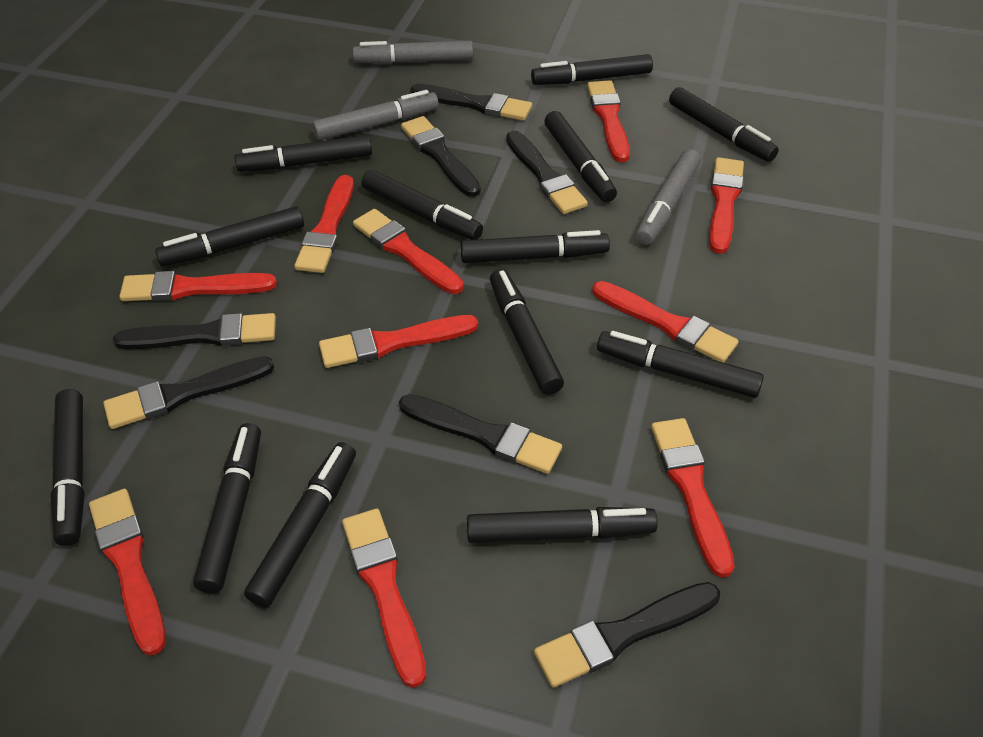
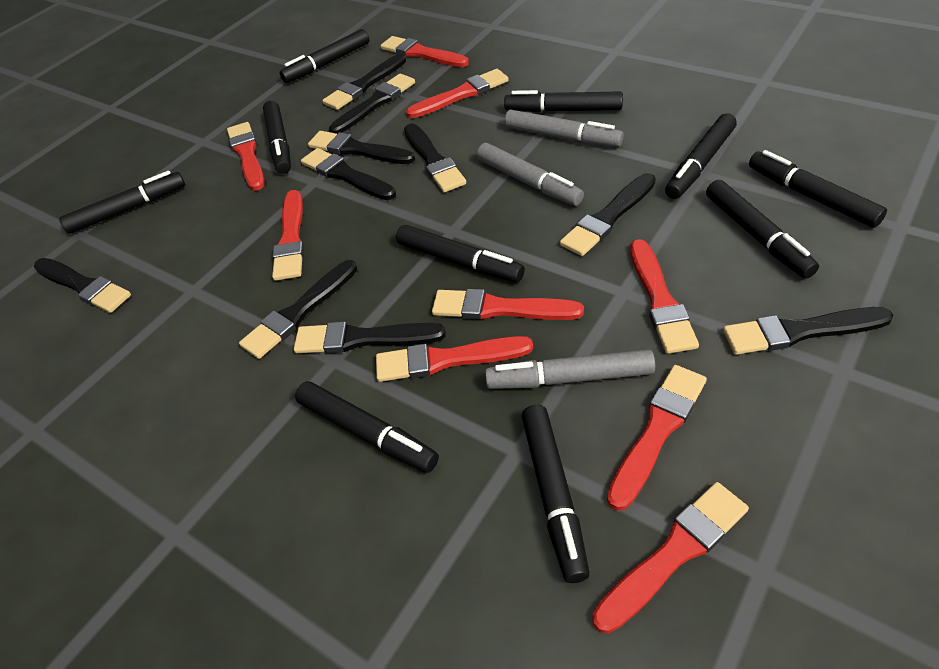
black brush: [103,356,274,429] [113,313,276,349] [399,394,562,474] [401,116,481,197] [410,84,532,121] [506,131,588,214] [534,582,720,688] = 7 -> [34,258,131,313] [239,260,357,359] [294,322,446,353] [301,148,396,200] [308,131,415,164] [322,54,406,110] [329,73,415,134] [404,123,466,192] [560,173,656,256] [723,307,893,355] = 10
black marker: [50,389,85,546] [155,206,304,266] [193,423,261,593] [235,135,372,172] [244,442,356,608] [362,170,483,240] [460,230,610,263] [467,507,658,543] [490,269,564,395] [531,54,653,85] [544,111,617,202] [597,331,764,398] [669,87,779,162] = 13 -> [59,171,185,234] [263,101,291,174] [280,29,369,83] [295,381,439,473] [396,225,525,282] [504,90,623,112] [522,405,590,583] [665,113,737,199] [706,180,819,279] [749,150,887,228] = 10
red brush: [89,489,166,655] [119,271,277,301] [294,175,354,273] [319,315,478,368] [342,508,426,688] [353,209,463,294] [587,80,630,162] [592,281,739,363] [651,418,735,578] [709,157,744,254] = 10 -> [227,122,265,191] [272,190,304,281] [376,336,533,382] [381,36,469,67] [406,69,509,118] [432,289,584,320] [592,482,749,634] [607,365,707,511] [630,239,699,354] = 9

